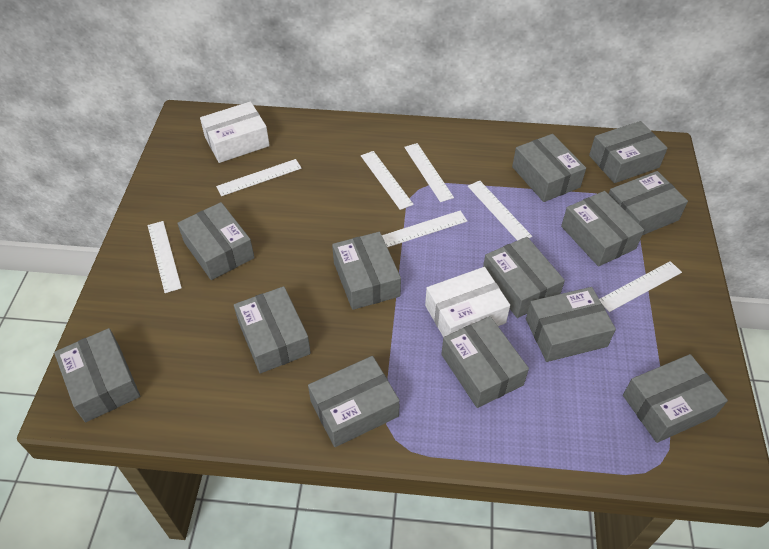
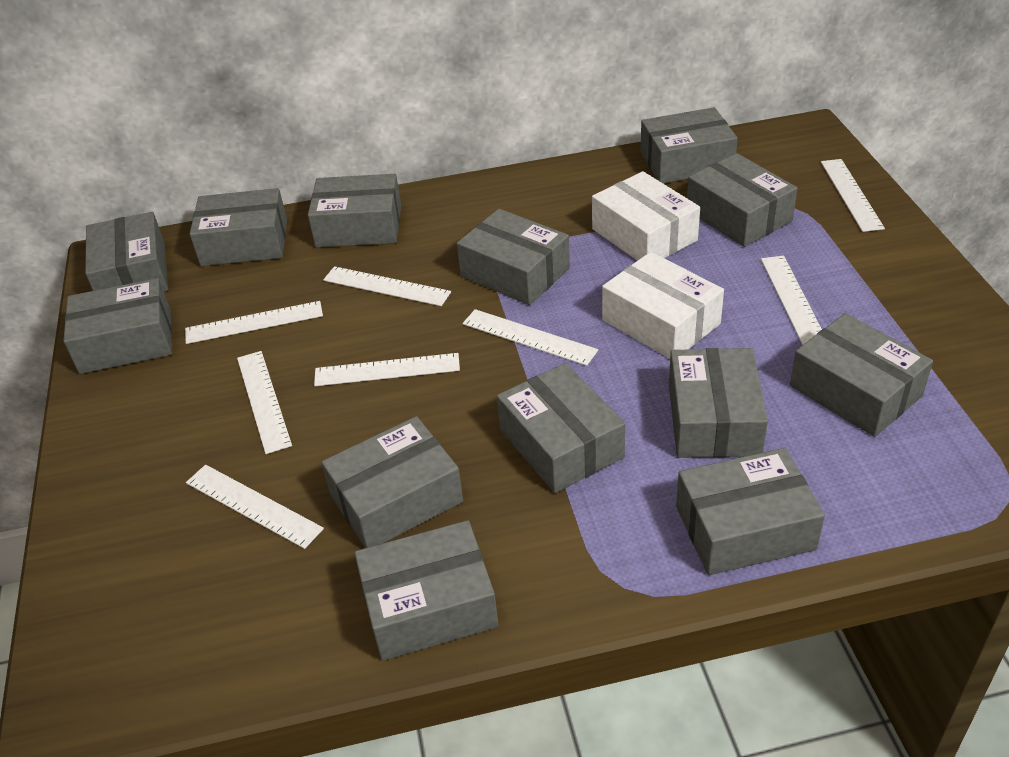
white ruler: [148,221,182,293] [216,159,302,196] [361,151,414,210] [382,210,467,247] [404,143,454,202] [468,181,532,241] [599,261,682,312] = 7 -> [185,301,323,344] [186,465,324,549] [237,351,292,454] [314,353,460,386] [323,266,451,306] [462,309,598,366] [761,256,822,345] [821,159,885,232] = 8

